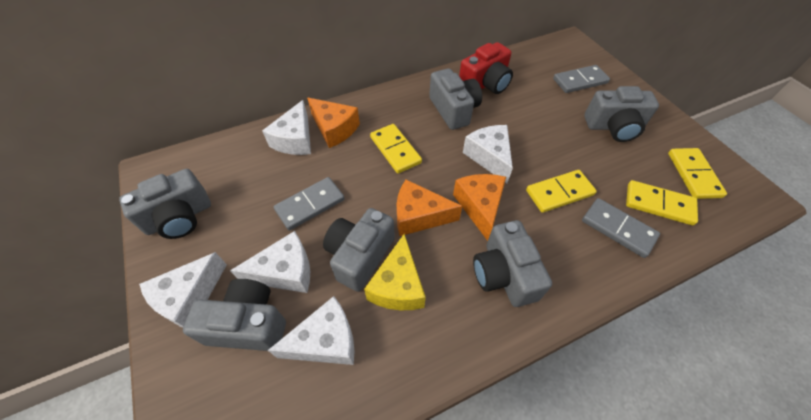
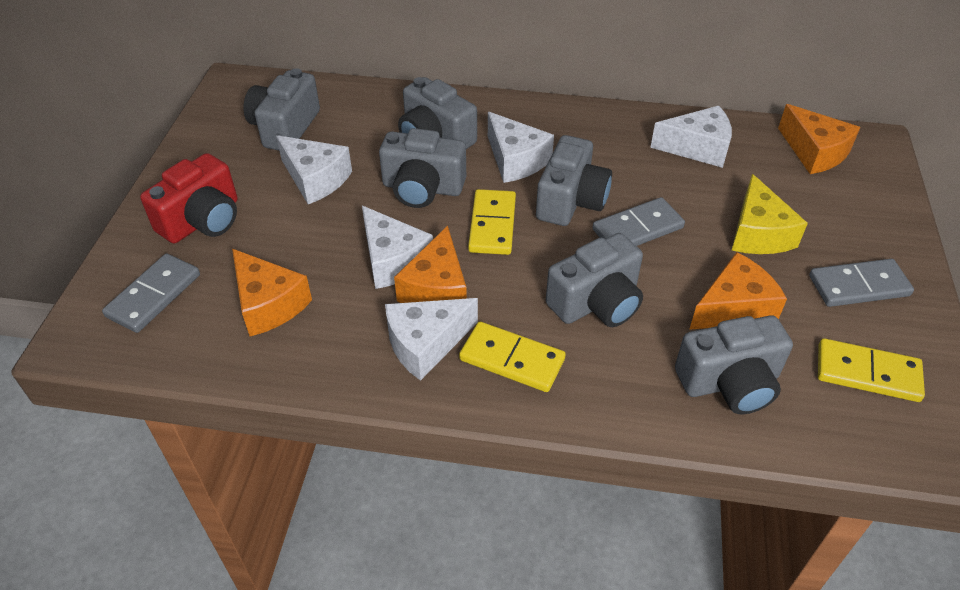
orange cheese: [307,98,360,148] [397,180,462,236] [453,174,506,241] = 3 -> [232,249,312,336] [394,226,467,303] [689,252,787,330] [778,104,860,174] = 4
yellow domino: [370,124,422,174] [526,170,597,213] [626,180,698,225] [668,148,727,199] = 4 -> [459,322,566,392] [468,189,516,255] [818,338,925,402] = 3

